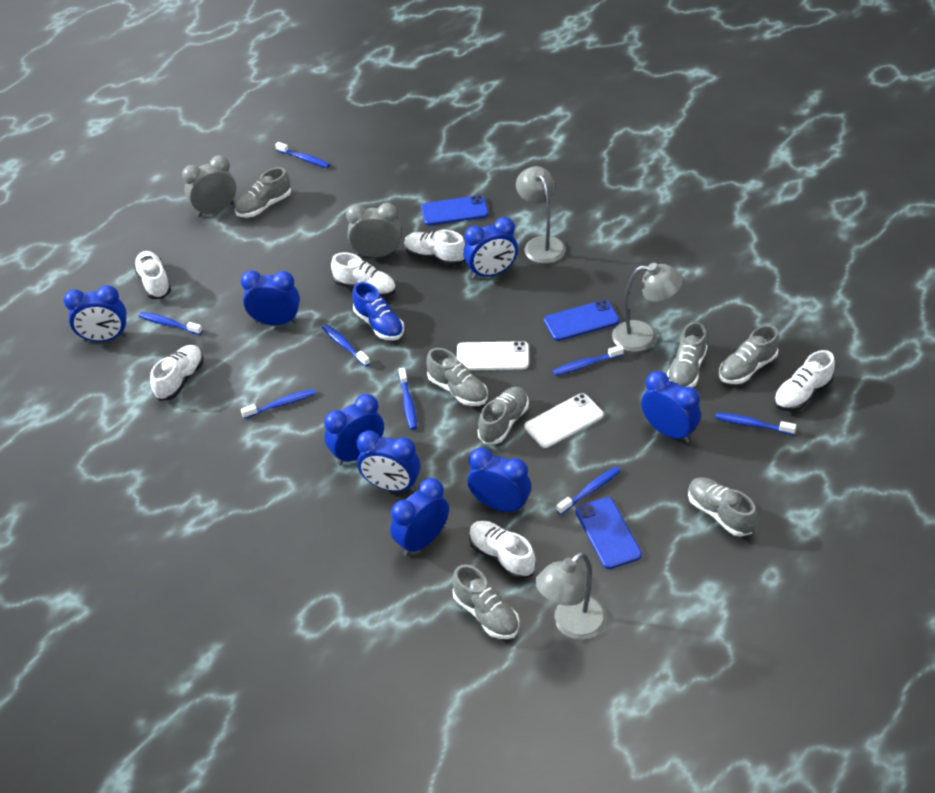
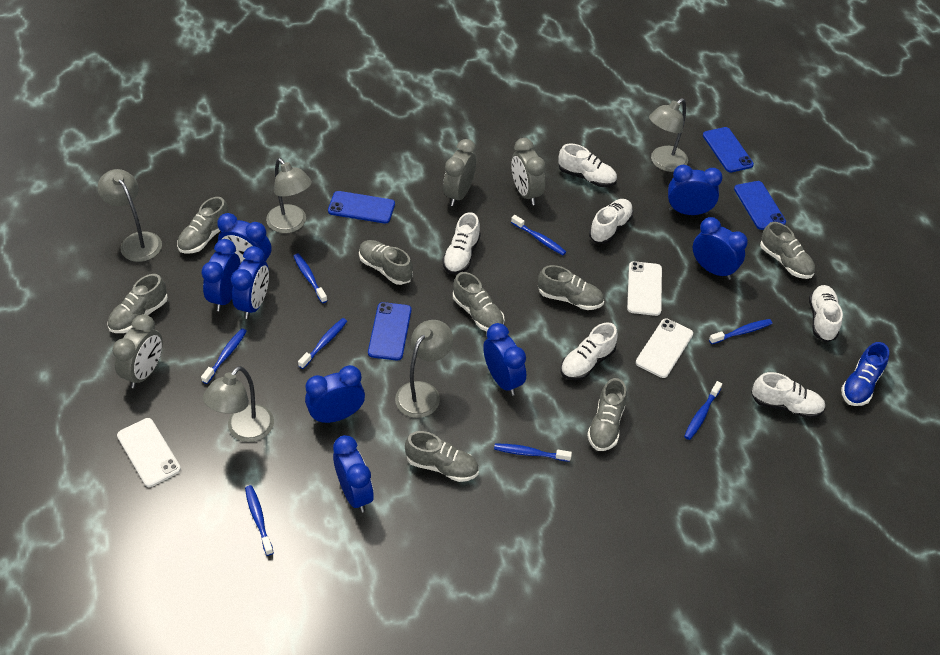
blue phone: [421,195,488,226] [544,300,620,341] [575,497,642,569] = 3 -> [328,191,395,224] [368,302,411,360] [703,127,754,172] [734,181,786,230] = 4
grey clock: [182,155,236,217] [346,203,401,257] = 2 -> [112,314,163,388] [443,139,476,206] [511,138,546,205] = 3
grey lamp: [516,166,566,264] [535,552,607,640] [612,263,683,352] = 3 -> [97,169,162,262] [203,366,274,442] [266,158,312,233] [395,320,453,418] [649,98,688,172] = 5
grey shoe: [235,167,291,217] [426,348,488,406] [452,564,519,639] [478,387,529,444] [667,322,708,387] [688,477,757,537] [719,325,779,384] = 7 -> [107,274,168,333] [177,197,229,254] [359,240,413,285] [405,431,479,482] [453,272,505,331] [538,265,604,310] [587,378,627,451] [760,222,815,279] = 8
white phone: [457,341,529,370] [524,393,603,448] = 2 -> [117,418,181,487] [627,261,662,316] [636,318,693,378] = 3

